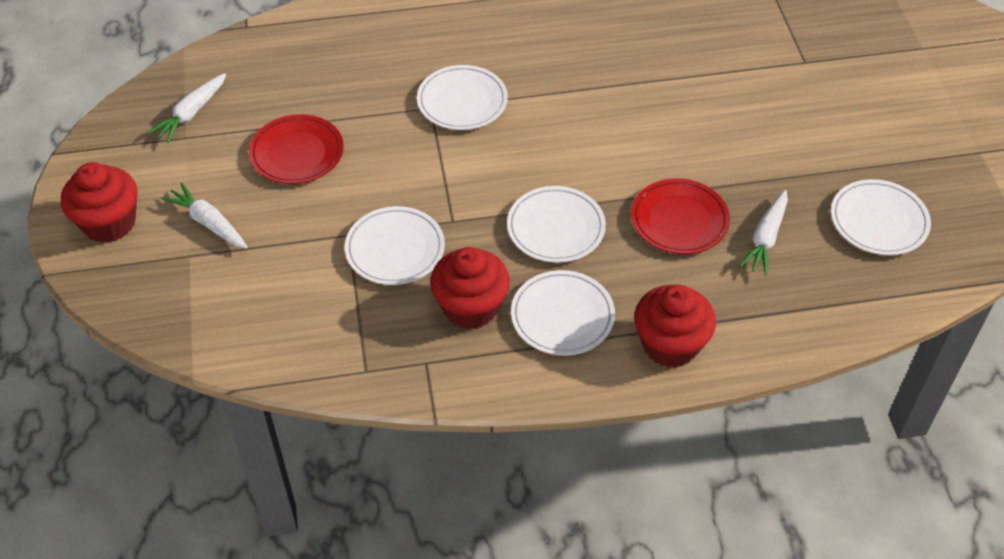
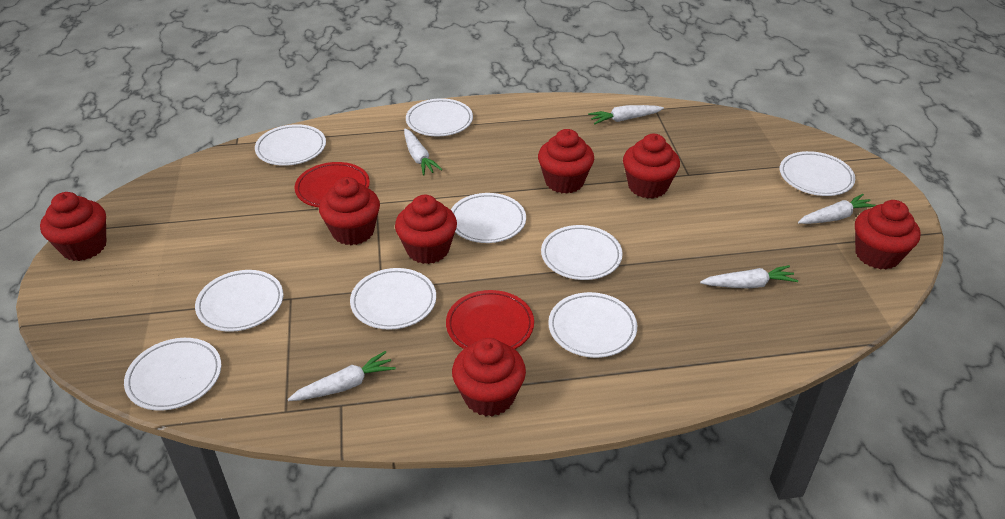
red cupcake: [61,162,138,243] [430,247,510,329] [634,285,716,368] = 3 -> [40,192,106,261] [319,177,380,245] [395,195,457,264] [452,338,526,416] [538,129,594,194] [623,134,680,199] [855,200,921,270] = 7
white carrot: [148,73,226,143] [161,183,247,248] [739,190,788,276] = 3 -> [288,351,396,401] [404,129,443,175] [588,105,664,124] [700,265,798,289] [798,194,876,224] = 5
white plate: [345,206,445,285] [417,65,508,130] [507,186,606,263] [511,270,615,355] [831,179,931,255] = 5 -> [124,338,221,411] [195,270,283,332] [255,124,326,166] [350,268,436,330] [406,98,473,136] [451,193,526,243] [541,225,623,280] [548,292,637,358] [780,151,855,196] = 9

